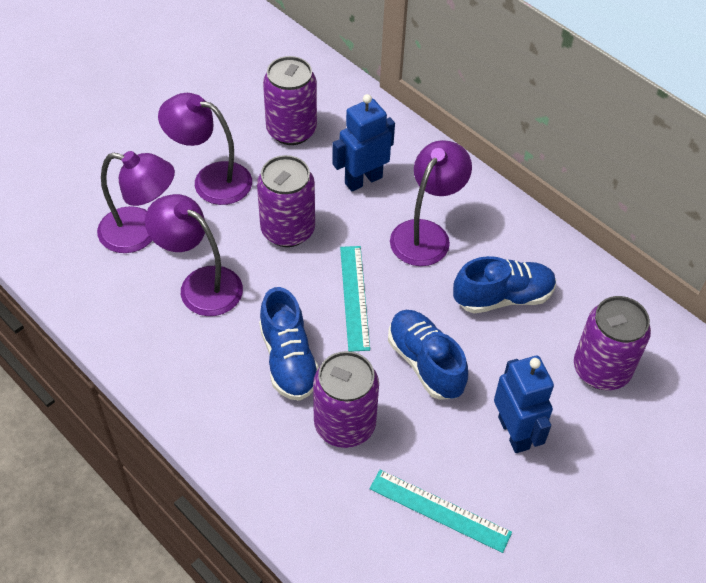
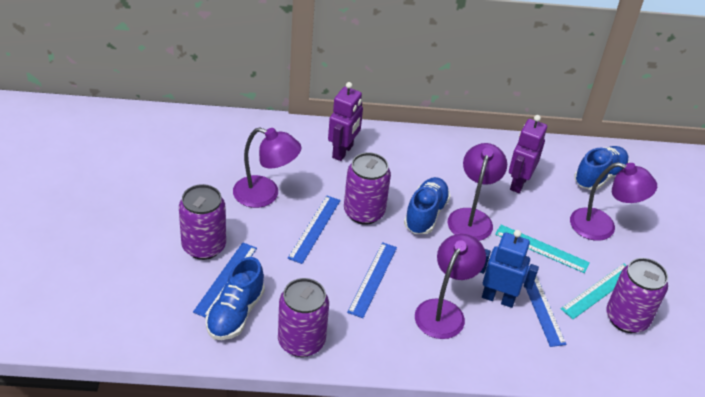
blue robot: [332,94,395,192] [494,356,554,453] = 2 -> [480,230,539,308] = 1
blue ruler: none = 0 -> [193,243,257,318] [287,195,341,264] [347,242,397,318] [523,266,566,347] = 4
purple robot: none = 0 -> [328,82,363,161] [509,115,547,193] = 2

